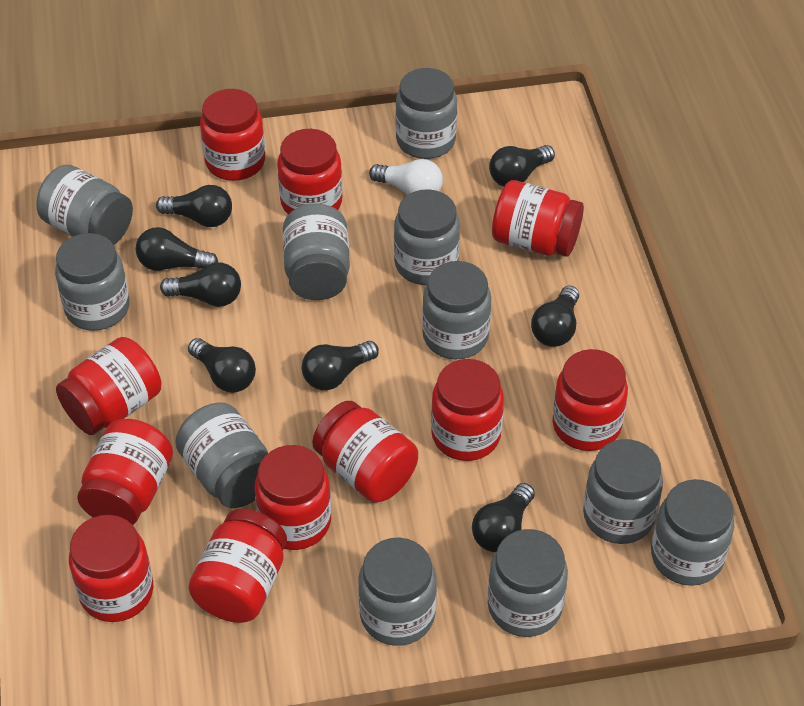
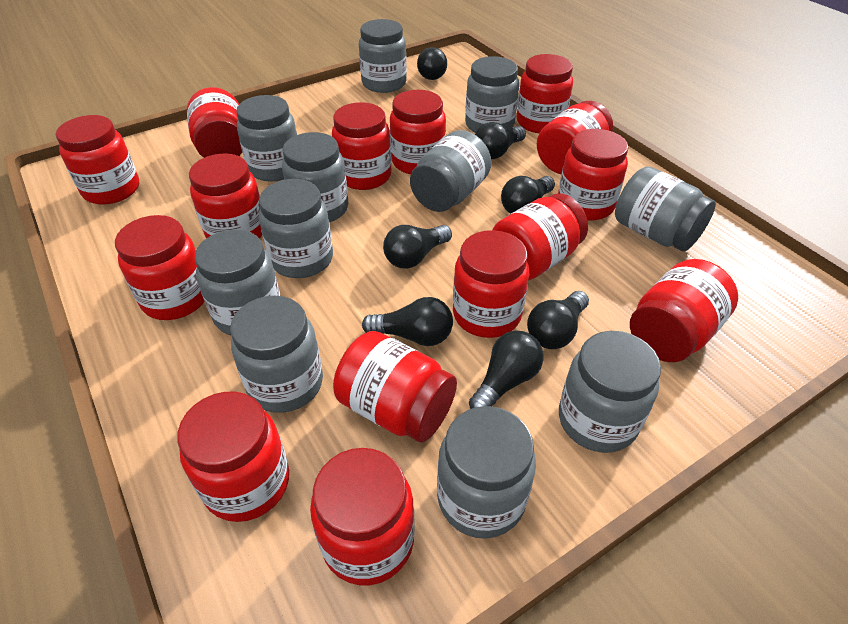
black light bulb: [136,227,218,271] [156,185,232,227] [160,263,241,307] [188,338,256,393] [302,341,379,390] [472,483,535,552] [489,145,555,187] [531,285,579,347] = 8 -> [362,297,453,346] [383,225,452,269] [417,47,447,80] [469,331,544,409] [475,122,526,159] [501,176,555,214] [527,291,589,349] = 7
red jar: [56,337,162,435] [69,515,153,622] [77,419,173,525] [188,509,287,623] [200,89,265,181] [255,445,331,550] [277,129,343,214] [312,401,418,503] [431,359,504,461] [492,180,584,257] [552,349,628,451] = 11 -> [56,115,139,205] [115,215,205,320] [177,392,289,522] [187,87,242,158] [189,154,262,239] [310,448,415,585] [332,102,391,190] [333,331,457,443] [390,90,446,175] [453,230,529,338] [492,193,588,280] [517,54,573,133] [537,101,613,174] [558,129,628,221] [630,259,738,362] = 15
white light bulb: [369,159,443,195] = 1 -> none = 0

